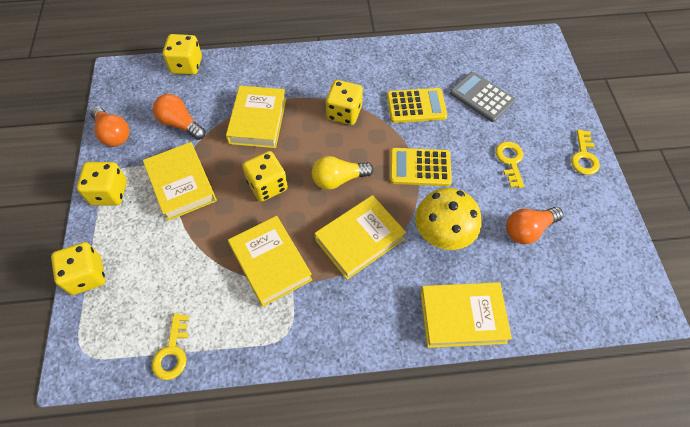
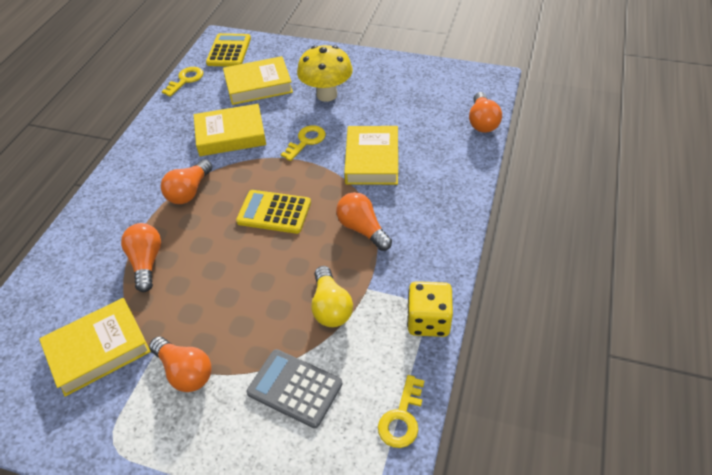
orange light bulb: [90,106,129,147] [153,94,205,140] [506,207,564,244] = 3 -> [121,223,161,292] [149,336,211,392] [161,159,212,204] [336,192,392,251] [469,92,502,133] = 5
yellow book: [143,142,217,221] [226,86,286,148] [228,216,312,307] [314,195,406,280] [420,282,512,348] = 5 -> [39,298,151,397] [194,104,266,156] [223,56,293,105] [344,126,398,185] = 4
yellow dice: [51,242,105,295] [77,162,127,205] [163,34,202,75] [242,151,288,202] [326,80,363,125] = 5 -> [407,281,453,337] = 1

